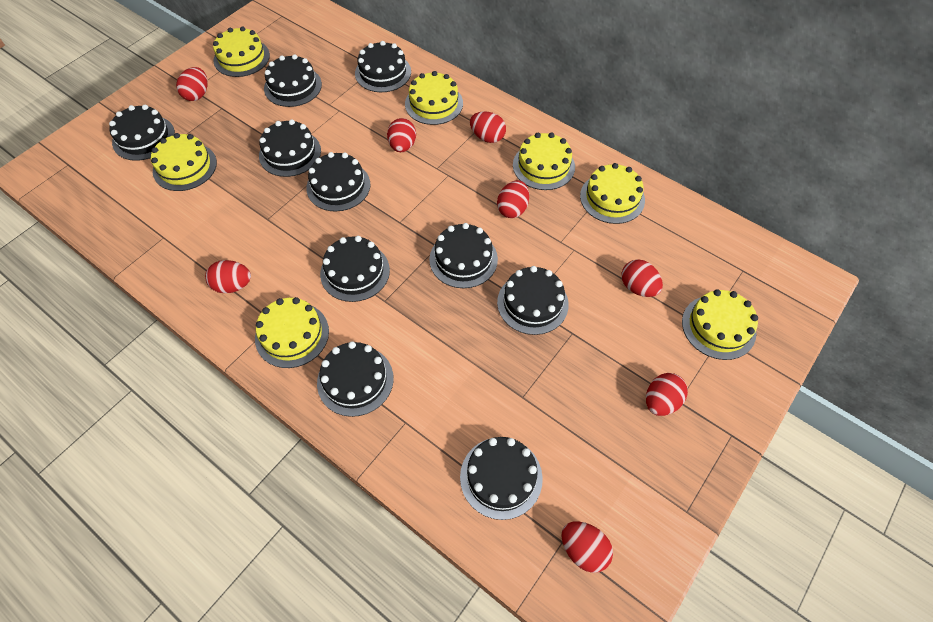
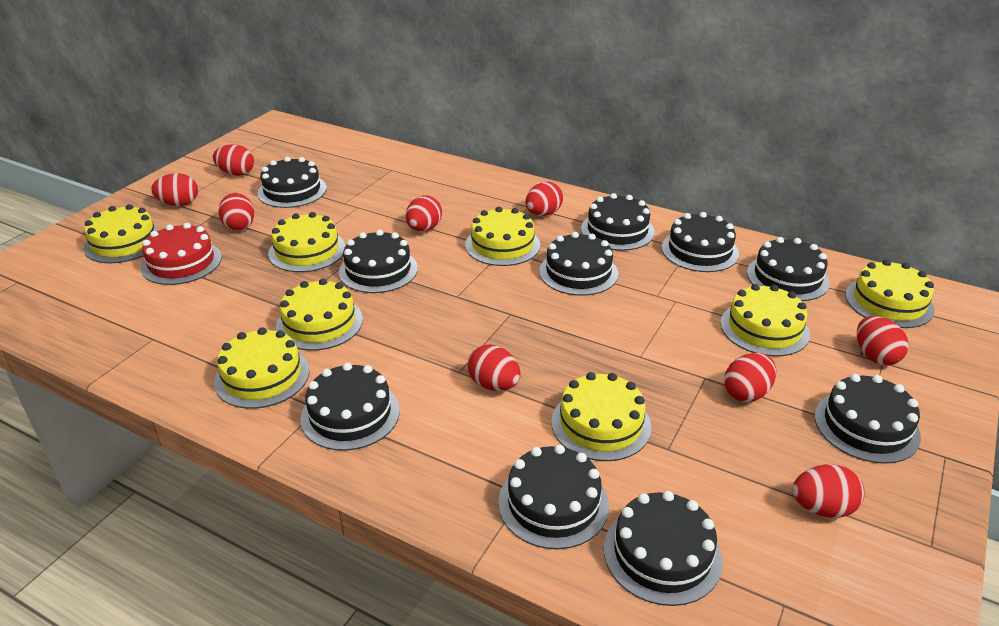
red cake: none = 0 -> [140,223,222,285] = 1
red egg: [176,67,208,101] [205,260,251,293] [387,118,416,152] [470,111,506,143] [497,180,529,218] [561,521,613,573] [621,259,663,297] [646,373,688,416] = 8 -> [151,173,198,206] [213,144,254,176] [218,193,254,231] [406,195,442,232] [468,344,521,391] [525,182,563,216] [724,353,776,402] [793,464,865,518] [857,316,909,365] = 9
yellow cake: [151,133,217,191] [213,26,270,77] [255,297,329,368] [405,71,463,125] [513,132,575,190] [580,163,645,224] [682,289,758,360] = 7 -> [84,204,161,263] [214,327,310,409] [268,212,345,272] [276,278,363,351] [465,207,540,266] [551,372,652,461] [721,284,810,356] [846,259,935,328] = 8

